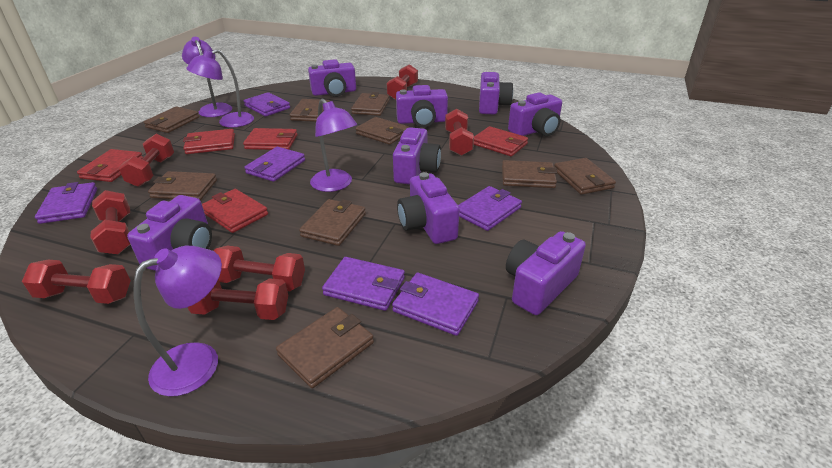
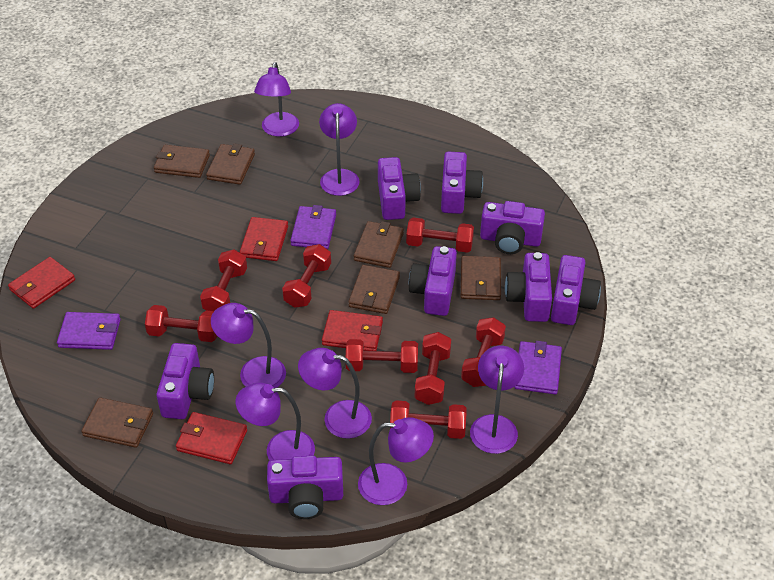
brown wallet: [144,106,199,133] [148,171,217,200] [276,307,374,388] [290,99,330,122] [299,199,366,246] [351,92,389,116] [356,117,409,145] [502,160,557,188] [554,158,616,195] = 9 -> [81,397,153,448] [154,145,210,178] [206,143,255,185] [348,265,400,314] [354,221,404,268] [461,256,501,300] = 6
purple lamp: [133,246,222,397] [182,37,232,117] [186,49,254,128] [310,99,357,192] = 4 -> [211,303,286,388] [236,382,315,460] [254,62,299,137] [298,348,372,439] [319,103,360,196] [358,417,434,505] [470,346,524,454] = 7
purple wallet: [35,182,97,224] [244,92,290,117] [244,147,305,182] [322,257,405,311] [392,273,479,336] [458,186,522,231] = 6 -> [57,312,121,350] [290,205,336,249] [515,341,562,394] = 3
red dumbbell: [22,260,131,304] [90,190,131,254] [119,134,174,187] [188,278,288,320] [214,246,305,291] [386,64,418,100] [445,109,474,156] = 7 -> [145,305,218,342] [200,249,247,311] [282,244,331,308] [346,339,418,373] [390,400,467,439] [406,218,474,253] [415,332,451,405] [461,317,506,387] = 8
red wallet: [77,149,143,182] [183,129,235,154] [202,189,268,233] [243,128,297,150] [473,126,528,156] = 5 -> [8,257,75,309] [176,412,247,464] [240,217,288,261] [322,310,383,351] = 4

